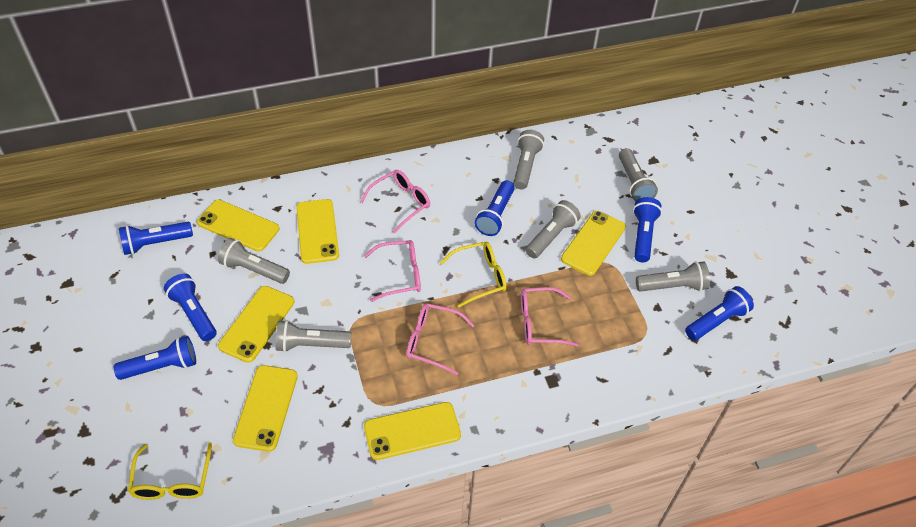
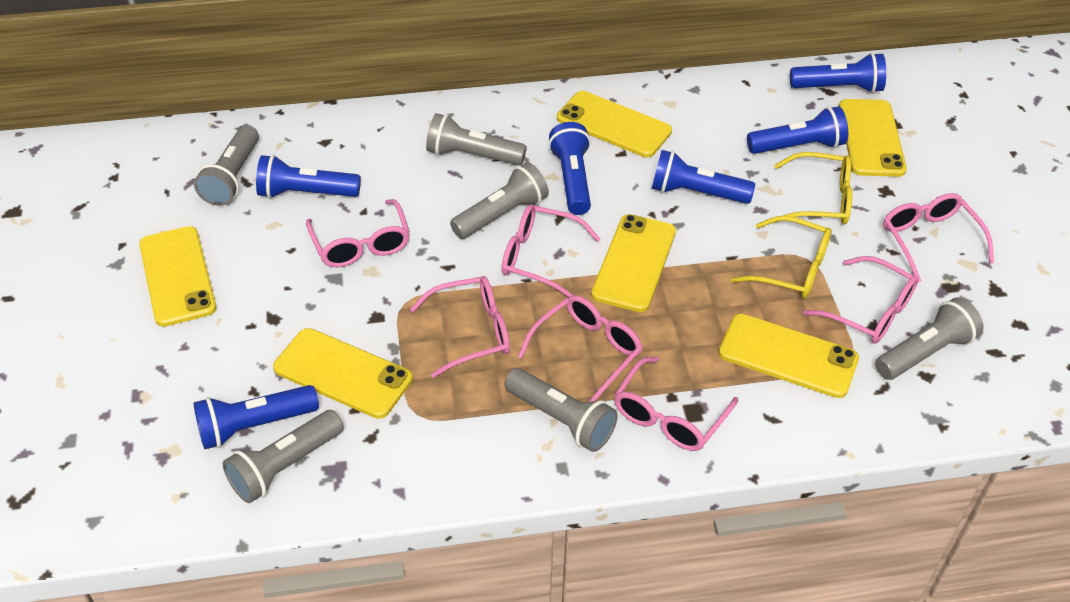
pink glasses: [360,170,430,234] [364,240,421,302] [406,303,475,375] [521,287,579,347] = 4 -> [306,199,410,267] [410,276,510,378] [502,205,600,297] [518,295,643,402] [614,357,738,451] [803,256,918,344] [883,193,994,282] = 7

